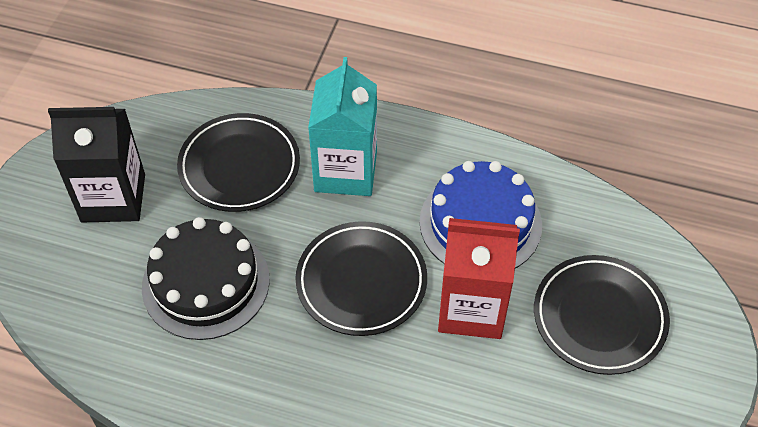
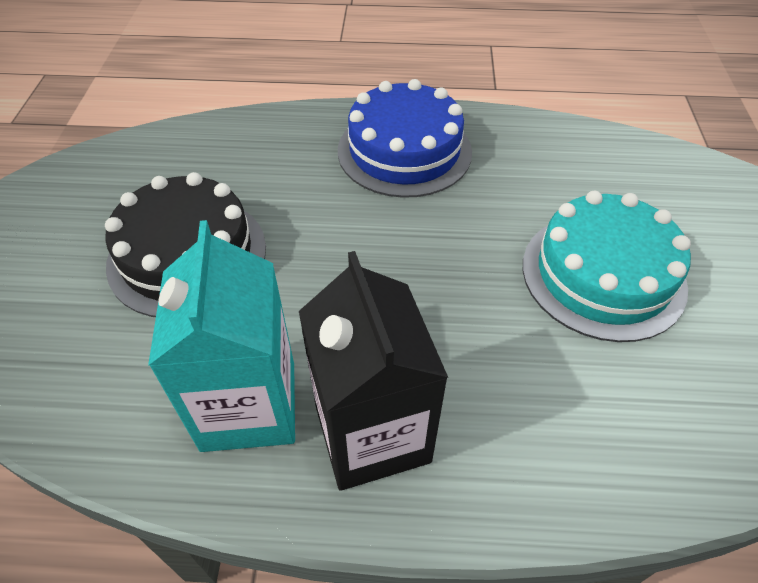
black plate: [177,113,300,212] [295,221,427,336] [534,255,670,375] = 3 -> none = 0
red carton: [438,218,520,339] = 1 -> none = 0
turquoise cake: none = 0 -> [523,191,691,342] = 1

